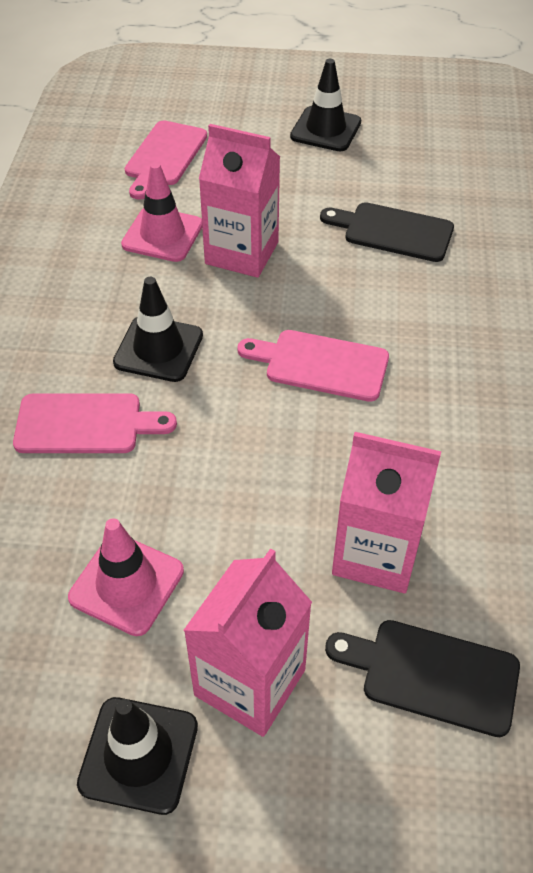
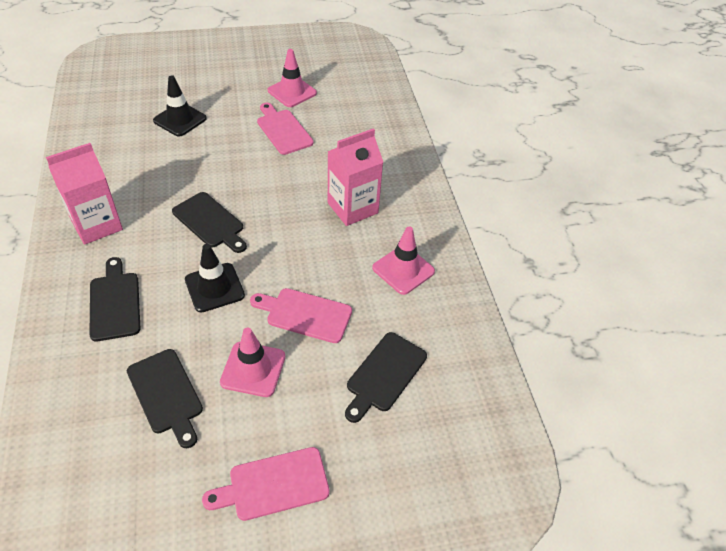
black cutting board: [320,202,454,262] [325,620,520,737] = 2 -> [89,257,141,341] [127,349,203,448] [172,192,247,253] [345,332,427,423] = 4
black traffic cone: [77,697,198,815] [113,277,203,382] [290,59,361,152] = 3 -> [153,75,207,137] [185,244,245,313] = 2
pink carton: [183,548,312,737] [199,124,280,278] [332,432,441,593] = 3 -> [46,143,123,245] [327,128,383,226] = 2
pink traffic cone: [68,518,184,636] [121,162,202,262] = 2 -> [220,327,285,397] [268,49,317,107] [372,227,435,295] = 3

